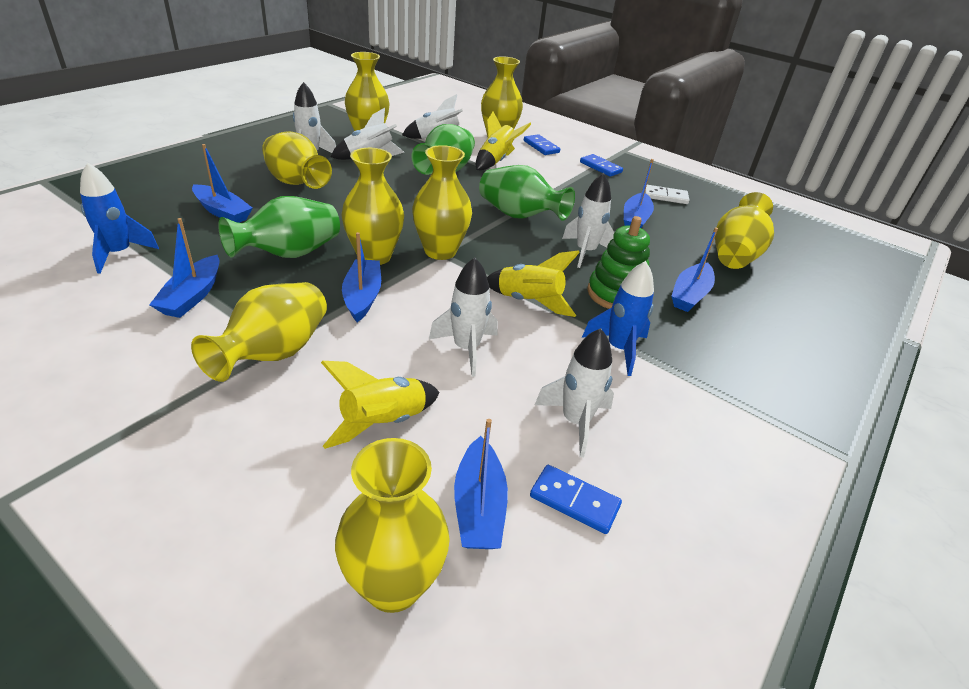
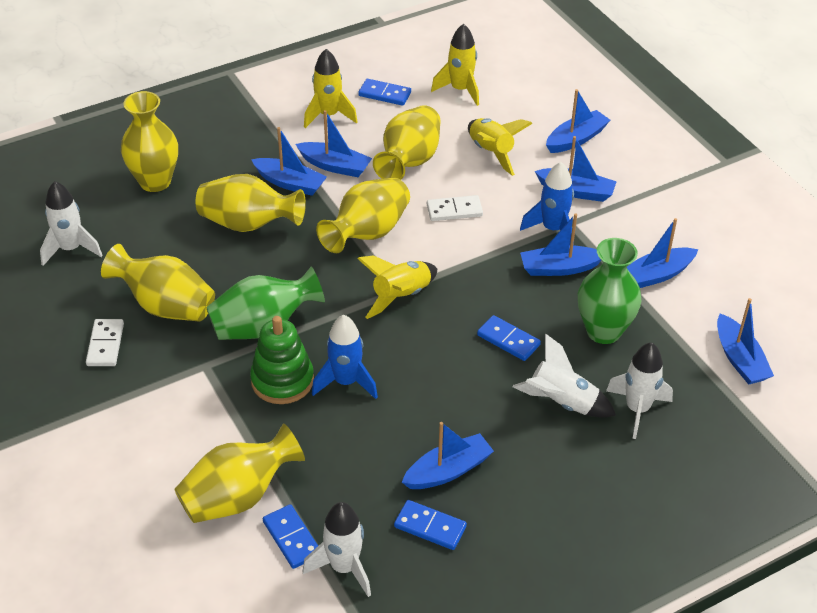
blue boat: [149,218,220,318] [192,144,253,223] [342,232,381,322] [454,419,508,549] [624,159,654,228] [672,227,718,312] = 6 -> [251,127,327,196] [295,110,372,177] [402,422,494,489] [520,214,601,276] [535,136,617,202] [546,89,610,153] [627,218,698,288] [717,298,774,385] = 8
blue domino: [524,134,560,155] [530,465,622,534] [580,154,623,177] = 3 -> [263,504,318,569] [358,79,411,106] [394,500,467,550] [477,315,541,361] = 4
green vase: [218,196,340,258] [411,124,475,175] [479,165,575,221] = 3 -> [206,266,325,340] [578,238,642,344] = 2
white domino: [645,185,689,204] = 1 -> [86,319,124,366] [427,195,483,221] = 2
white rocket: [293,82,336,153] [331,108,404,160] [402,94,463,139] [429,257,498,377] [535,328,614,457] [562,173,614,268] = 6 -> [40,181,103,266] [303,502,371,597] [513,334,616,418] [606,342,673,439] = 4
yellow rocket: [321,361,440,449] [476,112,531,170] [487,250,580,317] = 3 -> [304,49,358,128] [357,255,437,319] [431,24,479,106] [468,118,533,176] = 4
yellow vase: [191,282,327,382] [262,131,332,189] [335,438,450,613] [341,148,404,265] [345,52,389,131] [412,145,472,260] [481,56,523,137] [715,192,774,269] = 8 -> [101,244,215,322] [121,91,178,192] [174,424,305,523] [196,174,306,232] [316,177,410,253] [373,105,441,180] = 6

